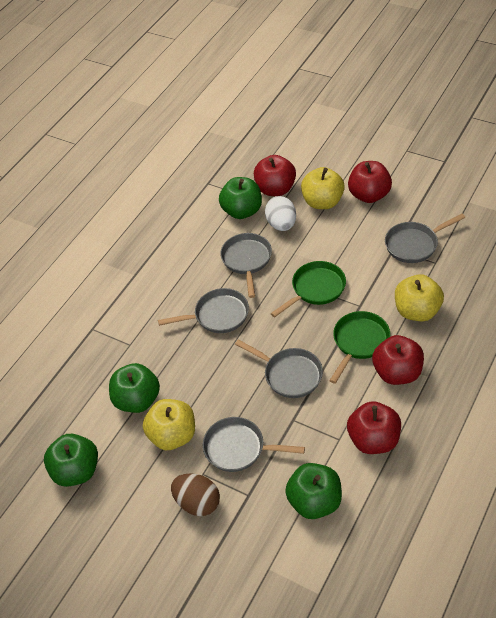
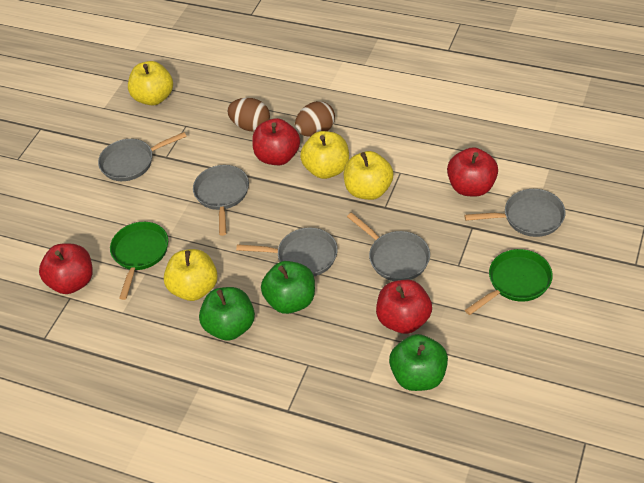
brown egg: [171,473,220,516] = 1 -> [227,98,270,131] [295,101,335,137] = 2
green apple: [44,434,98,487] [109,363,160,413] [219,177,262,219] [285,463,342,519] = 4 -> [199,287,255,341] [261,261,315,314] [389,334,448,391] = 3
white egg: [265,196,296,231] = 1 -> none = 0
yellow apple: [143,399,195,450] [301,167,345,209] [395,274,444,322] = 3 -> [128,61,173,105] [164,249,218,301] [300,131,349,179] [344,151,394,200] = 4

